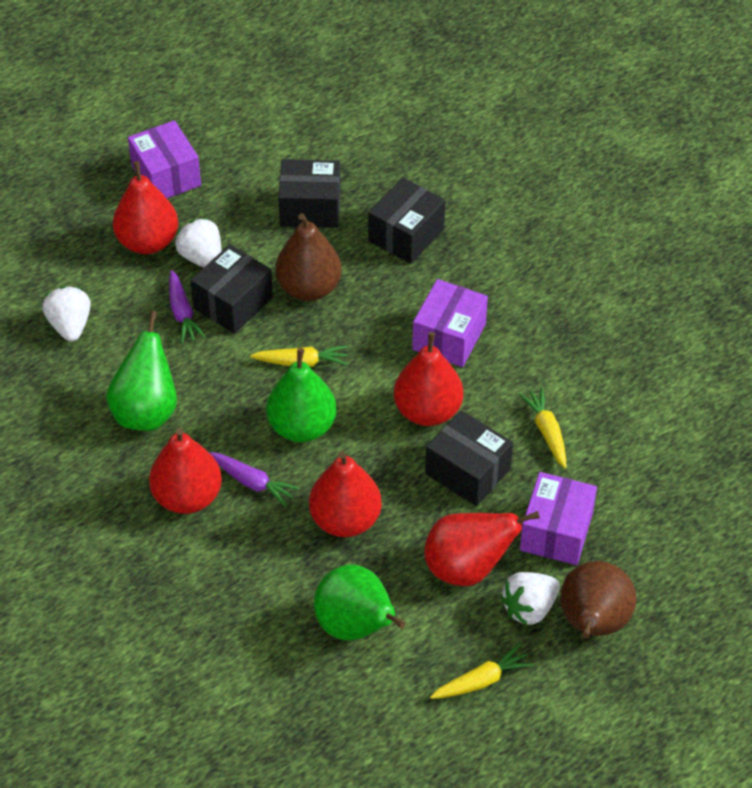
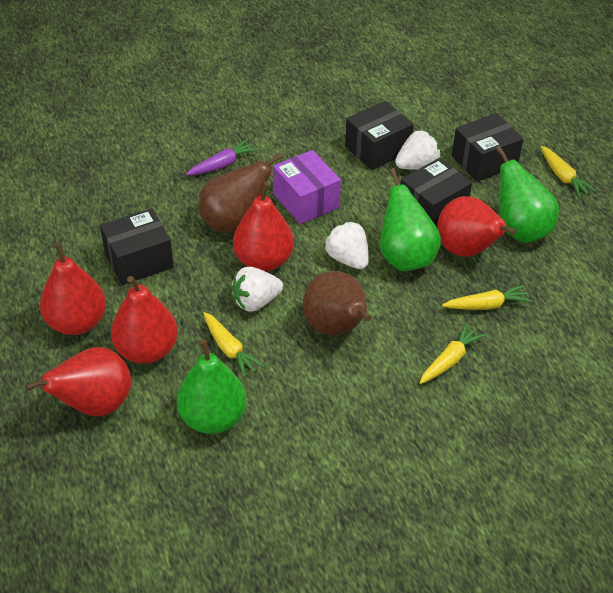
purple box: [128,120,201,198] [412,279,488,367] [520,472,597,565] = 3 -> [273,150,341,224] = 1
purple carrot: [169,270,205,344] [209,452,300,507] = 2 -> [186,139,259,175] = 1
yellow carrot: [250,345,348,367] [430,643,533,699] [519,388,566,469] = 3 -> [203,312,264,378] [419,323,486,384] [442,285,532,310] [541,146,596,198] = 4

